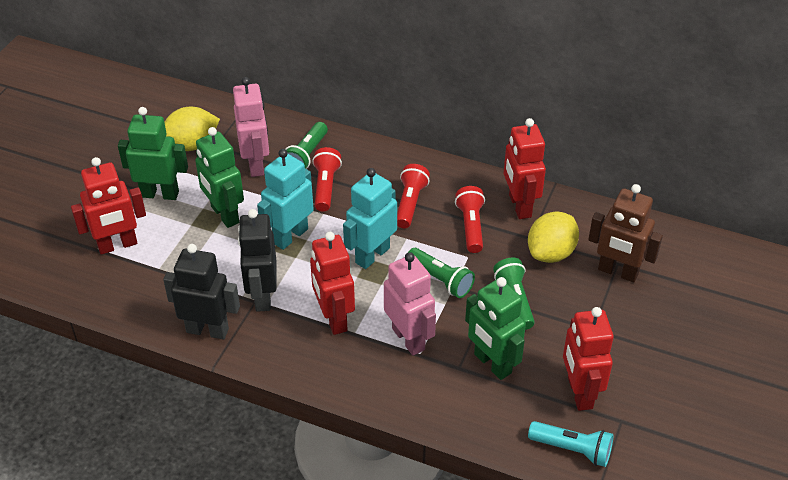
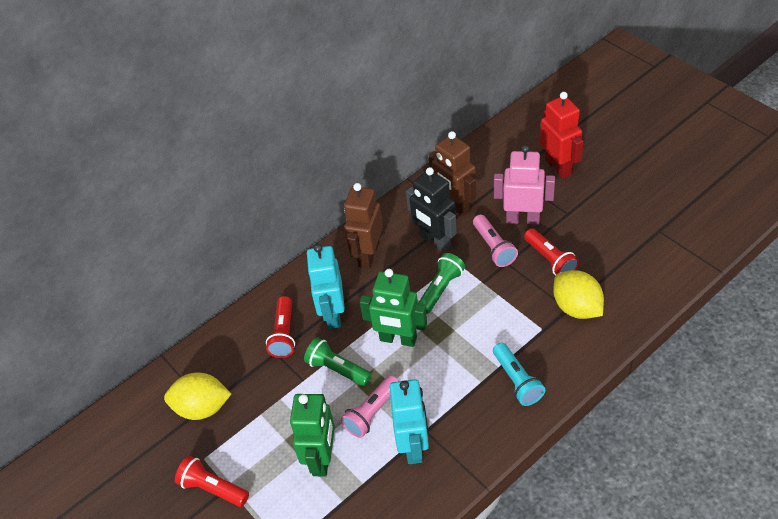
black robot: [163,244,240,339] [238,209,277,312] = 2 -> [406,167,457,252] = 1
brown robot: [588,184,663,282] = 1 -> [344,183,383,269] [429,131,476,217] = 2
green flashlight: [285,122,328,169] [408,248,475,298] [493,257,535,330] = 3 -> [304,337,372,386] [418,253,465,314] = 2
green robot: [118,107,188,200] [195,127,244,228] [465,277,526,380] = 3 -> [290,394,335,477] [360,269,427,347] = 2
pink flashlight: none = 0 -> [341,375,399,438] [473,215,518,267] = 2
pink robot: [233,77,269,177] [384,252,436,356] = 2 -> [494,145,555,225] = 1
red robot: [71,157,146,255] [310,232,355,335] [504,118,546,219] [563,307,614,411] = 4 -> [540,92,584,179] = 1

